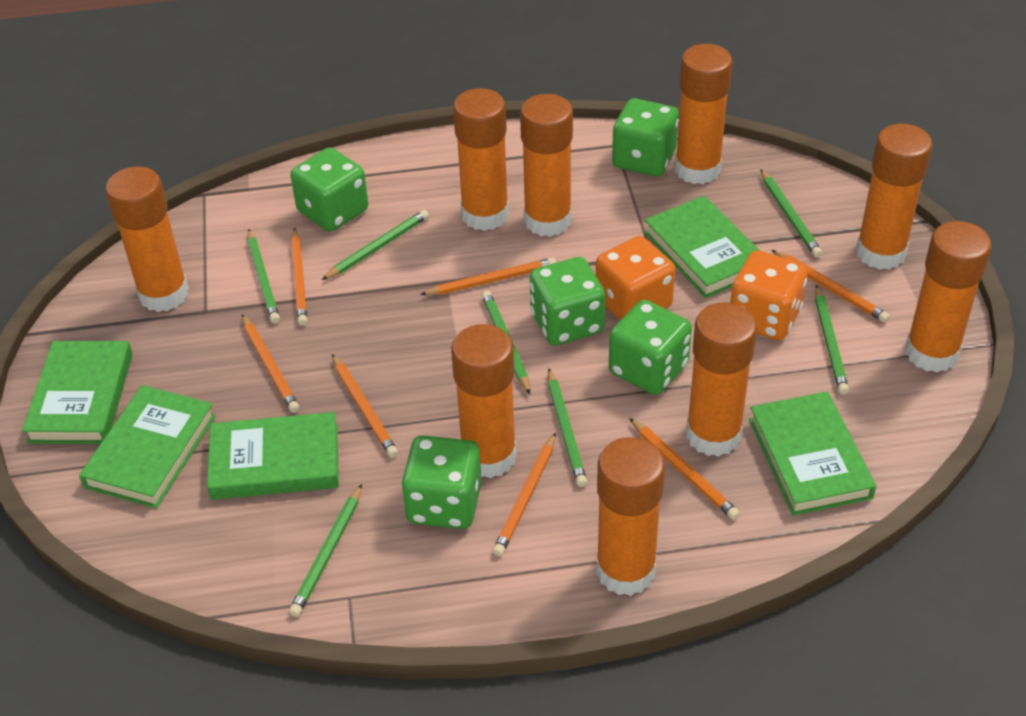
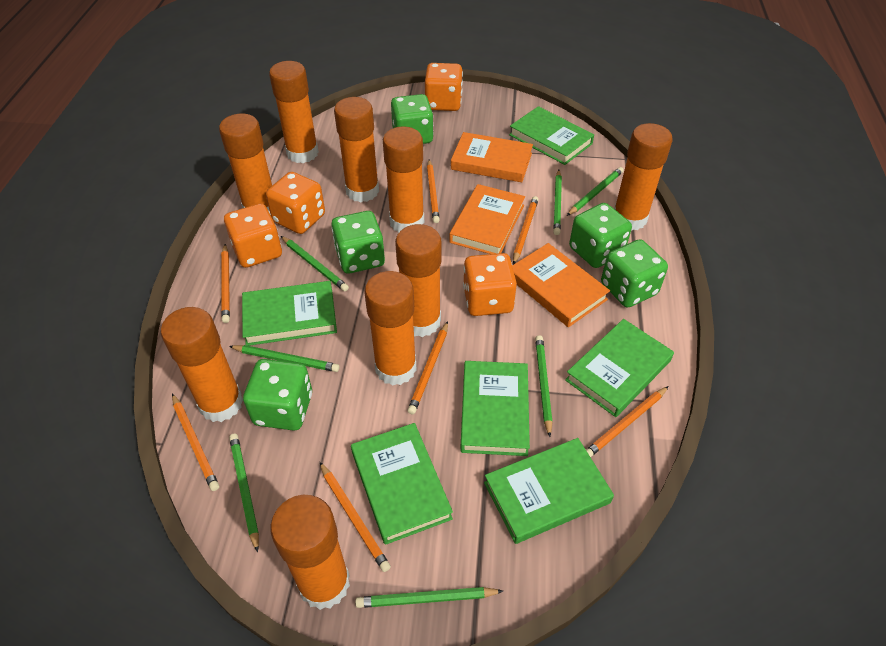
green book: [22,341,133,444] [79,385,216,508] [207,412,339,500] [644,196,760,298] [749,391,876,516] = 5 -> [242,281,337,346] [351,423,453,545] [460,361,530,456] [484,438,614,544] [509,106,594,165] [565,319,674,417] = 6
orange book: none = 0 -> [449,184,525,254] [451,132,533,182] [512,243,610,327] = 3
orange dice: [596,236,675,320] [730,250,808,340] = 2 -> [224,203,282,268] [266,172,325,234] [425,63,463,111] [463,253,517,316] = 4

